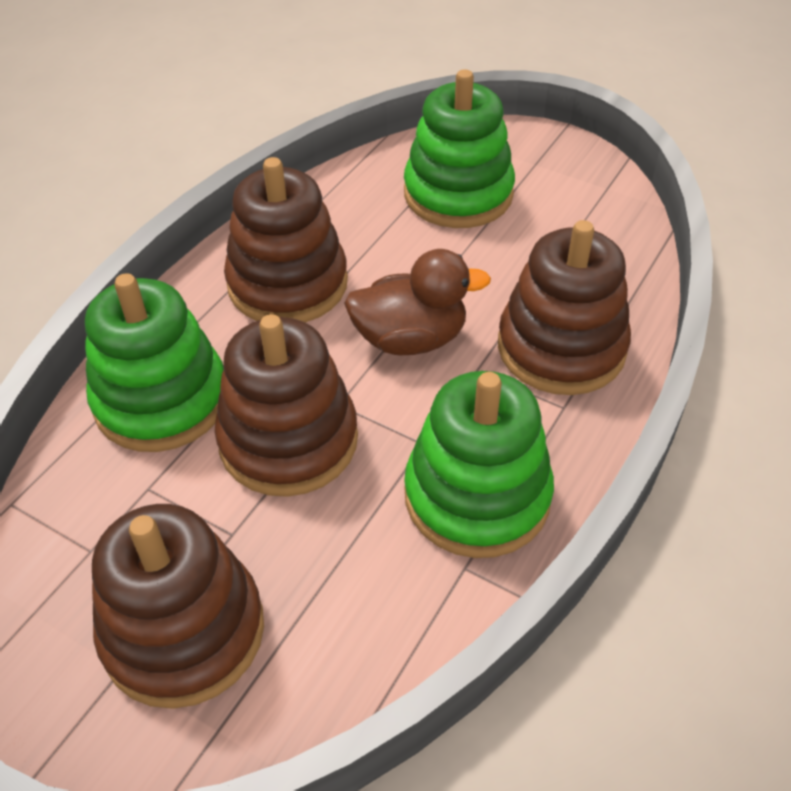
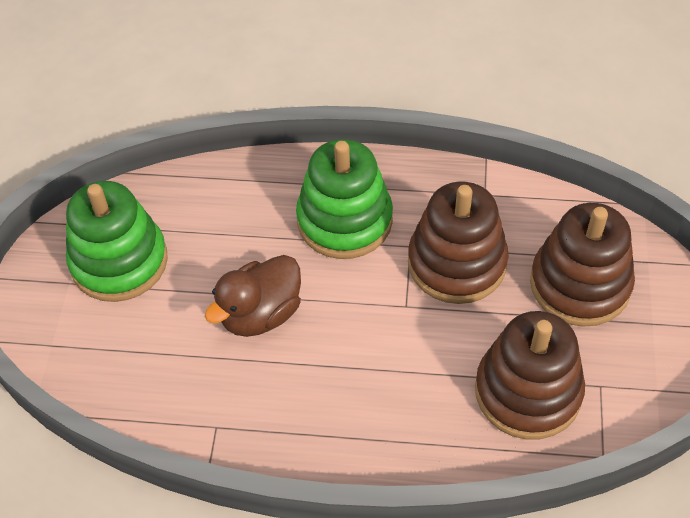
brown stacking toy: [92,504,264,709] [215,314,358,497] [224,157,348,323] [498,220,631,395] = 4 -> [408,182,509,304] [475,311,585,439] [530,203,635,327] = 3
green stacking toy: [85,273,224,452] [404,69,515,228] [404,371,554,558] = 3 -> [66,181,168,302] [296,139,393,259] = 2

